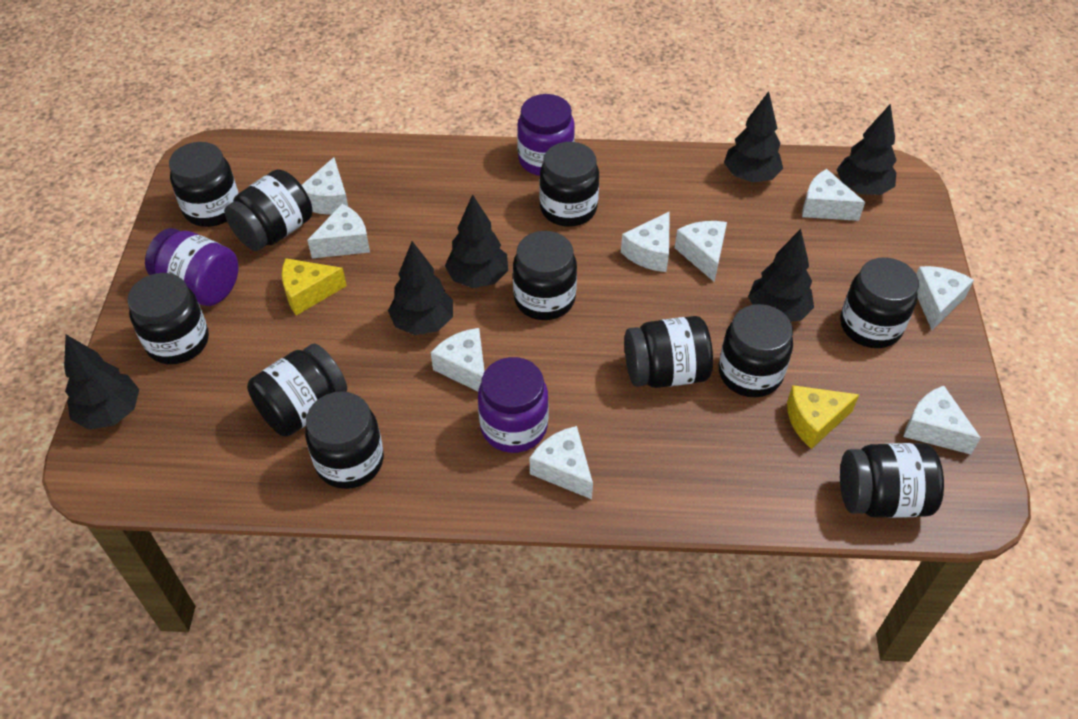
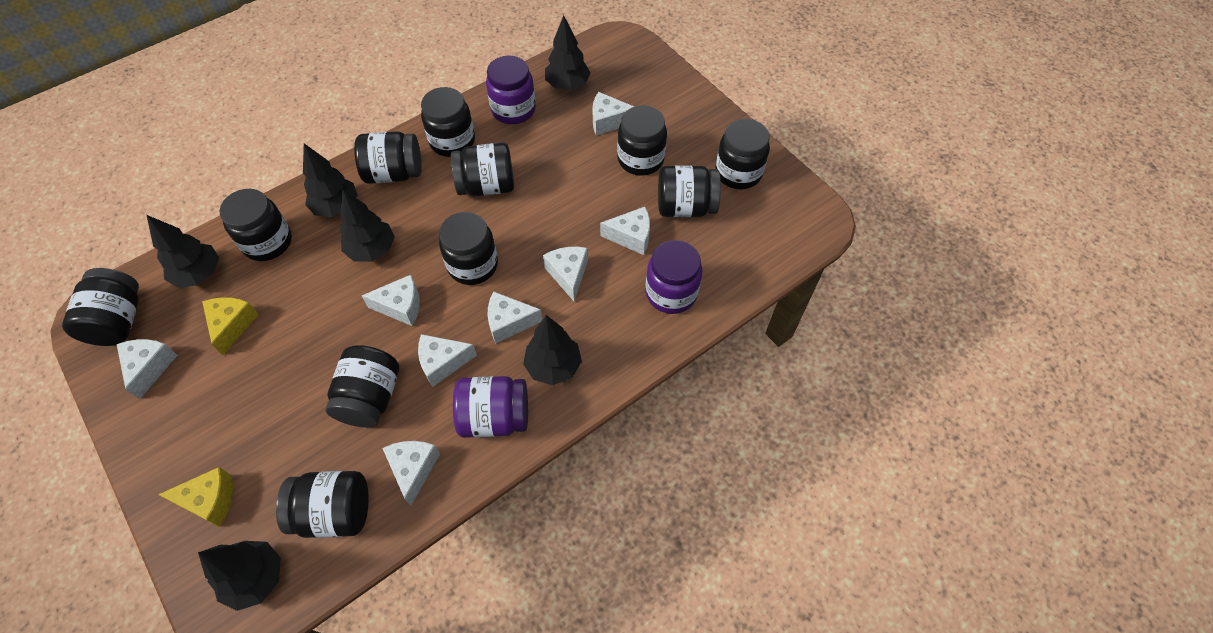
white cheese: [301,157,348,215] [307,204,370,258] [431,328,485,391] [530,426,593,499] [621,211,670,272] [675,221,727,282] [802,169,865,221] [903,386,981,455] [916,266,974,330] = 9 -> [117,339,178,399] [362,275,420,326] [383,441,440,506] [418,334,477,387] [488,291,542,344] [543,247,588,301] [592,92,634,136] [600,207,650,255] = 8

